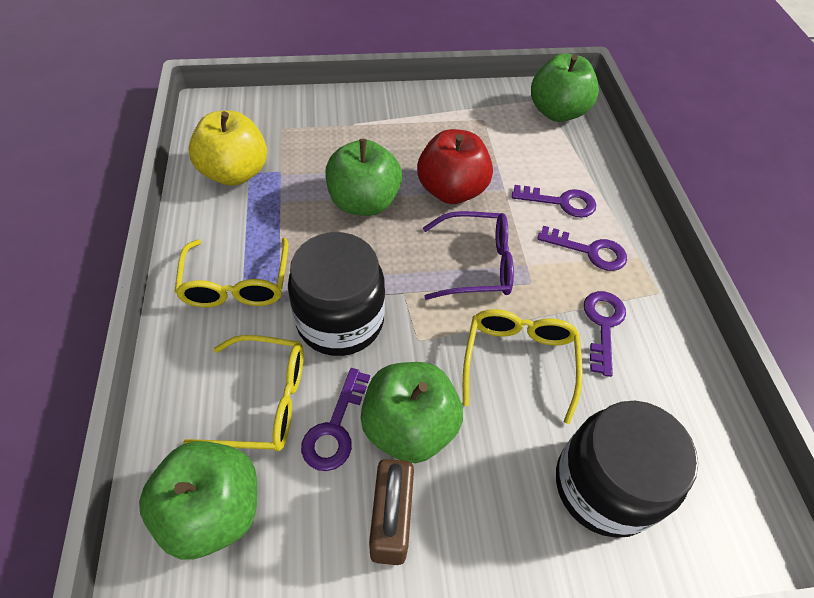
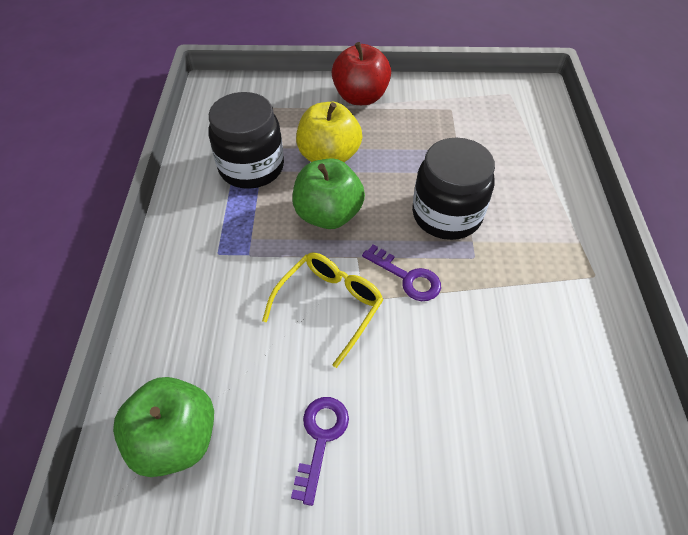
brown padlock: [369,459,414,565] = 1 -> none = 0
green apple: [139,441,257,560] [325,139,402,216] [361,362,463,463] [531,53,599,122] = 4 -> [113,377,214,477] [293,158,365,229] = 2
purple glasses: [423,211,514,300] = 1 -> none = 0
purple key: [301,368,370,471] [512,185,596,218] [537,226,627,271] [584,291,626,377] = 4 -> [291,397,349,506] [362,245,441,301] = 2
yellow glasses: [175,238,288,308] [183,335,304,451] [463,309,583,424] = 3 -> [262,252,384,368] = 1

